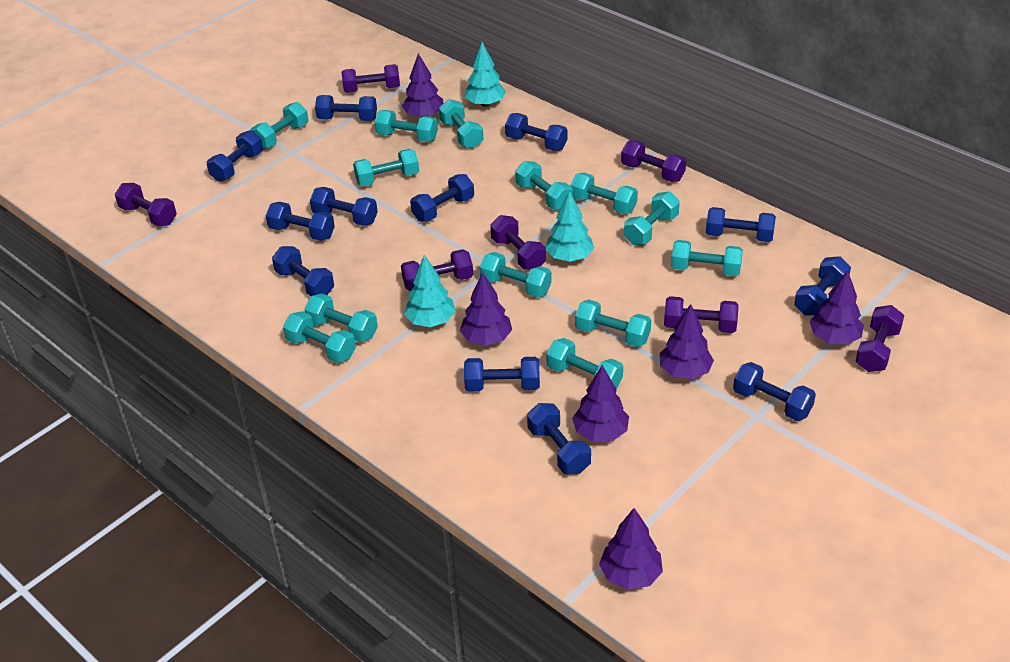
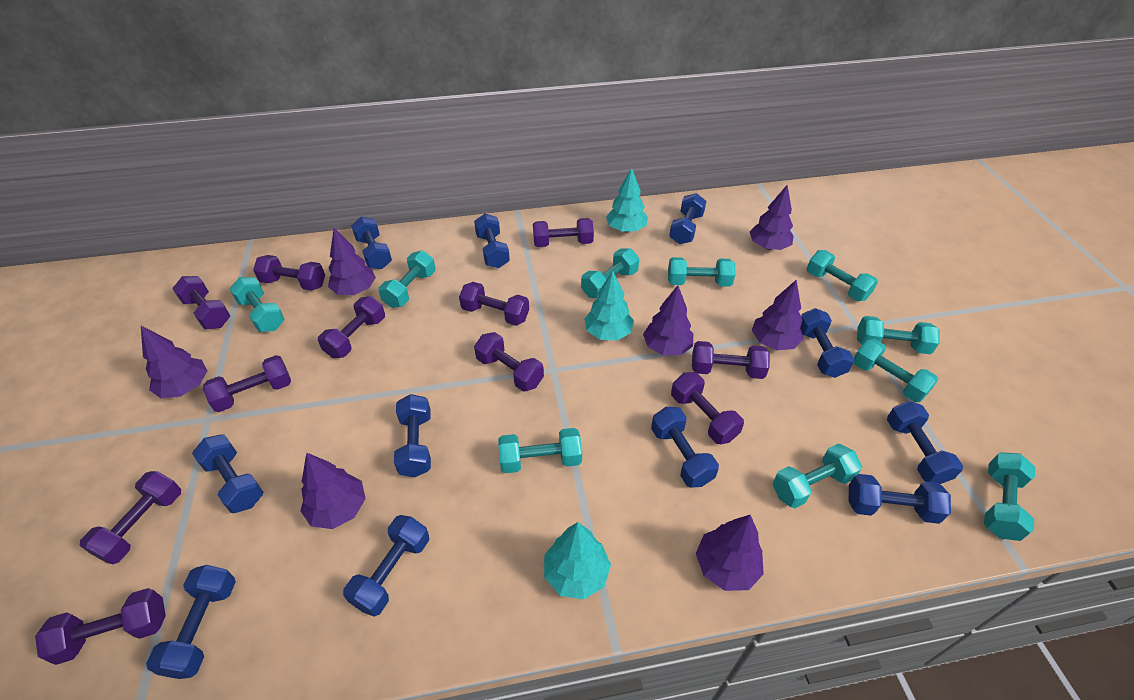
blue dumbbell: [207,130,263,182] [266,202,335,241] [272,246,334,296] [310,187,378,226] [315,95,377,121] [410,174,474,222] [464,357,540,392] [505,113,567,151] [527,403,591,474] [706,207,776,242] [733,362,816,421] [794,256,851,316] = 12 -> [146,565,236,679] [192,435,264,513] [343,515,429,617] [351,217,392,269] [394,394,431,477] [474,214,510,268] [651,407,719,488] [669,193,706,244] [801,308,854,378] [848,474,951,524] [887,401,963,484] = 11
purple dumbbell: [115,183,177,226] [341,64,400,93] [401,249,473,291] [490,215,546,270] [621,140,686,182] [664,296,738,333] [855,305,904,372] = 7 -> [35,588,166,665] [80,471,181,564] [172,276,230,329] [203,355,291,412] [253,255,325,291] [318,296,385,358] [459,282,529,326] [474,332,544,392] [533,218,594,247] [671,372,744,444] [692,341,770,379] = 11
purple tree: [402,53,443,118] [460,272,512,346] [572,365,629,442] [599,508,663,590] [660,304,714,379] [810,270,864,345] = 6 -> [141,326,207,398] [301,453,366,529] [328,228,376,295] [643,285,693,355] [696,515,764,591] [750,185,793,250] [752,279,804,350] = 7
turquoise dumbbell: [251,102,308,149] [283,311,356,363] [304,294,378,342] [353,149,419,186] [375,110,438,142] [439,99,484,149] [480,252,552,298] [515,161,573,210] [546,338,623,389] [571,173,638,214] [575,299,651,347] [624,192,680,245] [671,240,743,276] = 13 -> [229,277,285,332] [378,251,436,308] [498,428,582,473] [581,248,639,298] [668,257,735,287] [772,444,862,508] [807,250,878,301] [854,339,938,402] [857,316,940,354] [984,452,1035,541] = 10

